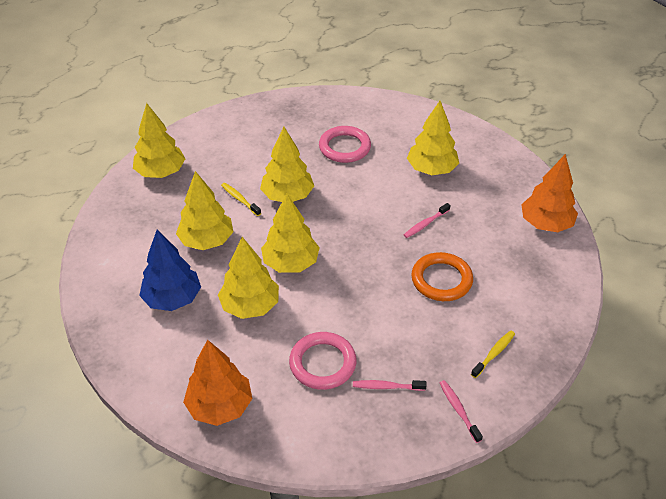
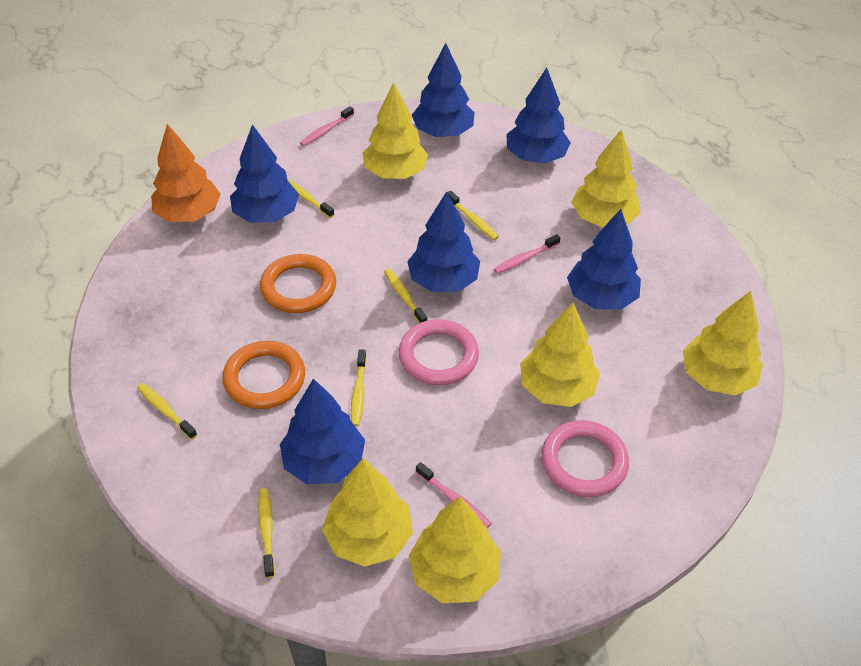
blue tree: [139,230,201,311] = 1 -> [230,124,299,223] [280,378,365,485] [407,191,480,292] [412,43,475,137] [506,68,571,163] [567,209,641,310] = 6
orange ring: [411,252,473,301] = 1 -> [222,341,305,409] [260,254,336,313] = 2
orange tree: [183,340,252,426] [521,154,578,232] = 2 -> [151,124,221,222] = 1
yellow toothbrush: [221,183,261,216] [471,330,515,378] = 2 -> [137,383,197,440] [258,488,275,578] [287,179,334,218] [351,349,367,427] [384,269,427,323] [447,191,499,240] = 6

